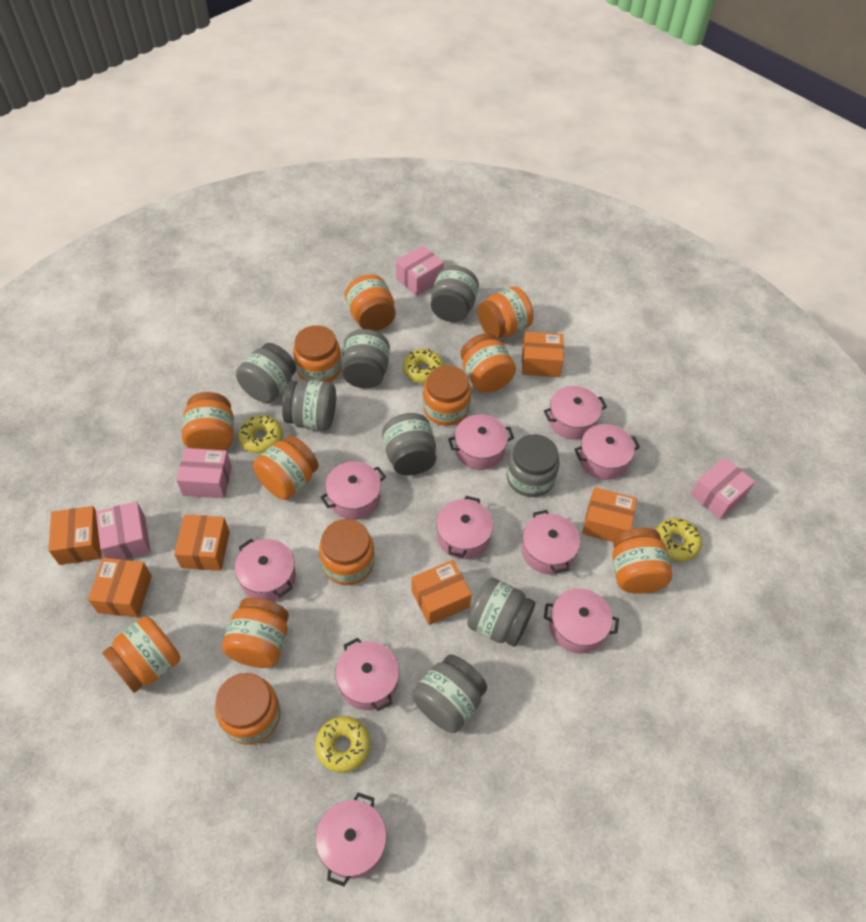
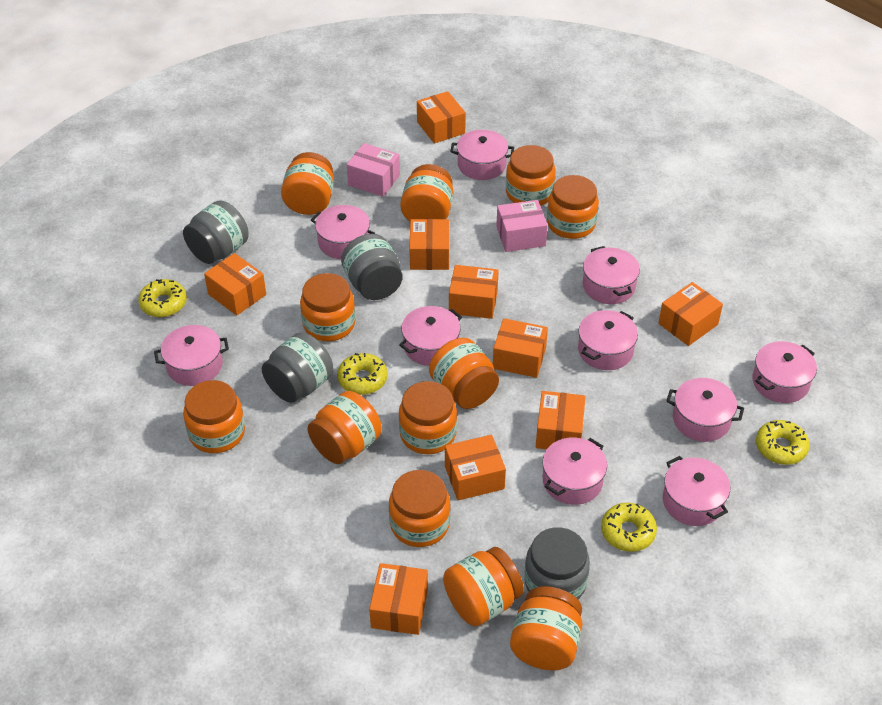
grey jar: [236,343,296,403] [282,379,336,430] [341,329,390,388] [382,413,436,476] [412,654,487,733] [431,266,479,322] [467,578,535,647] [506,434,559,497] = 8 -> [183,200,249,264] [262,332,333,403] [341,234,402,300] [524,527,590,599] = 4
orange box: [48,506,101,565] [88,558,152,617] [174,515,230,571] [411,560,472,625] [522,332,564,377] [582,487,637,542] = 6 -> [204,253,266,316] [369,563,428,635] [409,219,449,270] [417,91,466,144] [445,435,506,500] [449,265,499,319] [493,318,548,378] [536,391,586,449] [659,282,723,346] = 9
pink box: [96,501,151,559] [176,448,232,498] [396,245,444,296] [690,457,755,519] = 4 -> [347,143,400,197] [496,200,548,252] = 2

